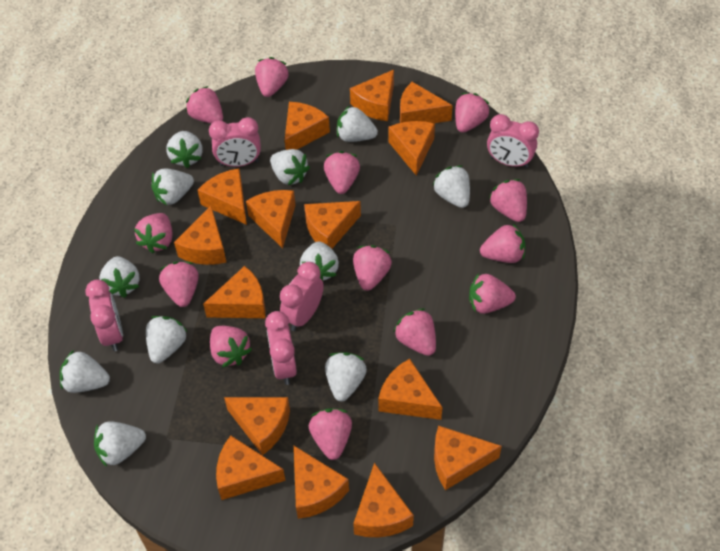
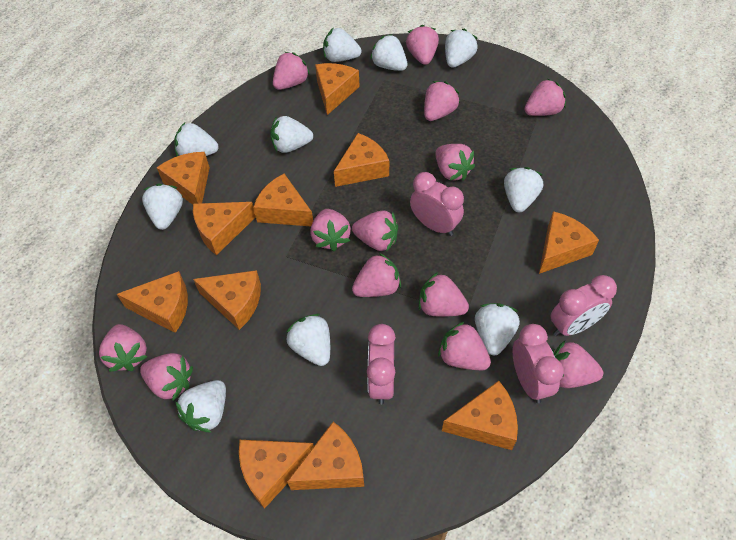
orange cheese: [174,206,227,265] [197,168,247,225] [203,266,266,318] [216,436,286,500] [224,397,290,455] [246,190,296,248] [285,102,330,150] [294,446,349,519] [304,201,361,249] [350,70,394,121] [353,463,414,537] [378,359,443,420] [388,121,435,176] [400,82,453,123] [434,425,502,490] = 15 -> [117,271,188,333] [157,152,210,205] [193,202,256,255] [193,270,261,330] [239,440,314,509] [253,174,313,226] [287,422,364,490] [315,63,360,115] [334,133,389,187] [442,381,518,450] [539,211,599,274] = 11
pink clock: [85,279,123,351] [209,117,261,167] [265,311,297,385] [280,262,324,331] [487,114,539,168] = 5 -> [367,324,396,404] [410,172,464,236] [513,324,564,403] [550,275,617,336] = 4
white strawberry: [60,350,110,393] [94,421,146,467] [99,256,140,298] [146,316,188,363] [151,168,194,205] [167,131,203,168] [270,149,310,185] [300,241,339,281] [325,352,367,401] [337,106,378,142] [432,166,470,208] = 11 -> [142,184,183,230] [174,123,218,156] [175,380,226,433] [270,116,313,153] [286,314,330,366] [323,28,362,62] [370,34,408,71] [445,29,478,68] [475,303,520,355] [504,167,543,212] = 10

